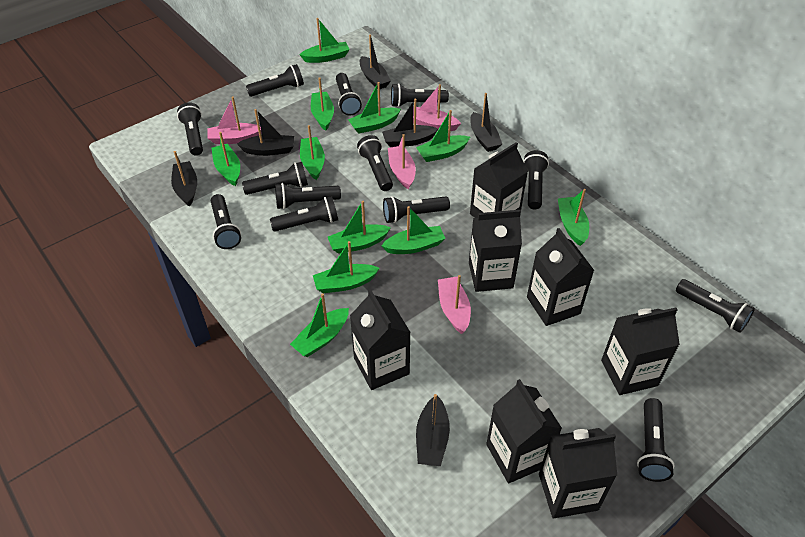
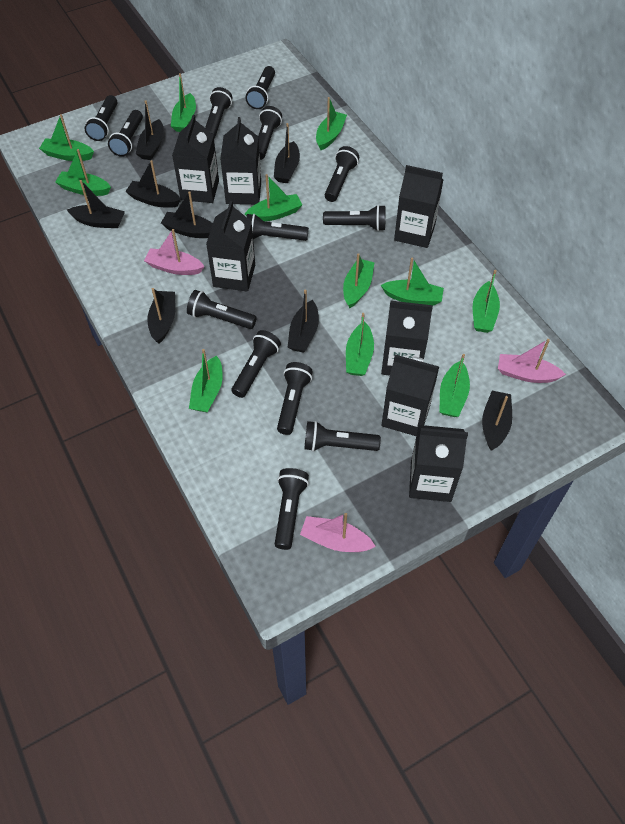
black boat: [171,151,197,207] [237,109,294,156] [360,34,391,89] [382,99,438,147] [416,394,450,466] [470,93,502,152] = 6 -> [67,180,125,228] [125,160,181,208] [136,100,164,160] [147,288,175,344] [161,191,213,238] [274,123,300,183] [288,290,319,353] [482,391,512,451] = 8
pink boat: [207,97,262,144] [388,134,416,189] [413,84,461,131] [438,275,471,334] = 4 -> [144,229,205,275] [300,513,376,552] [498,339,566,383] = 3

